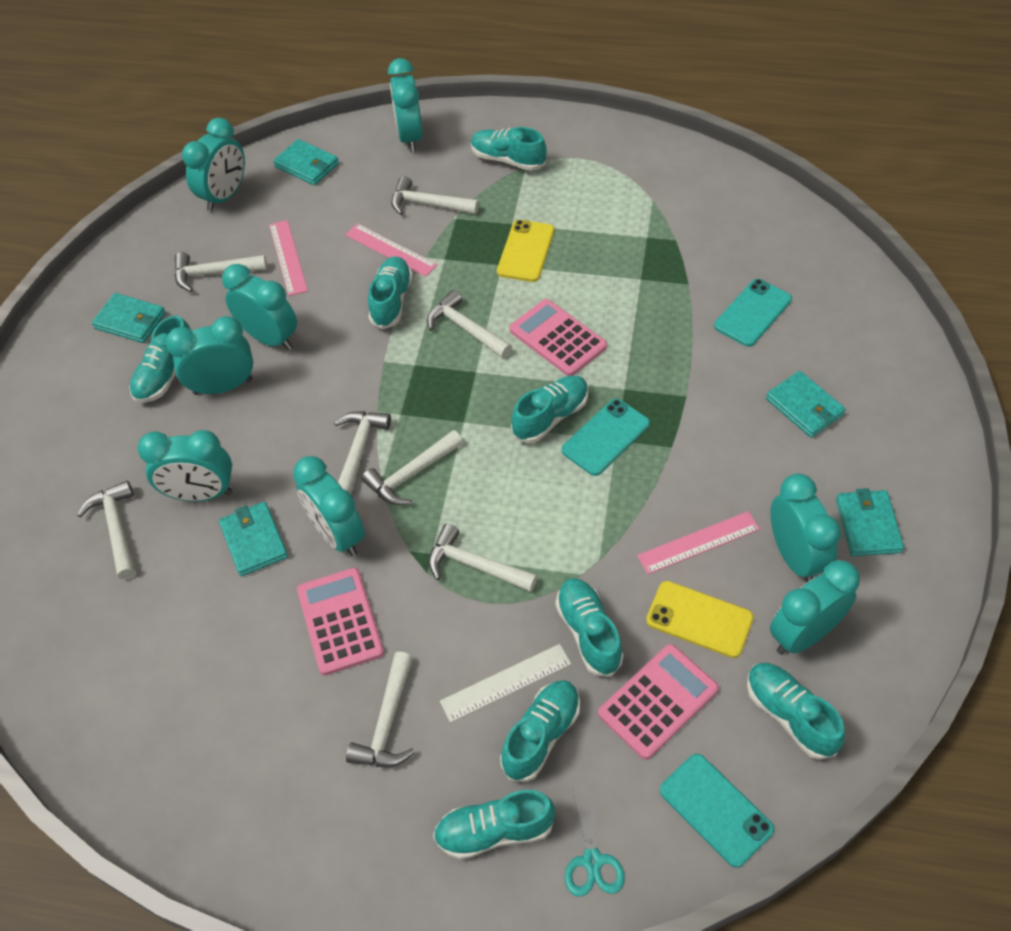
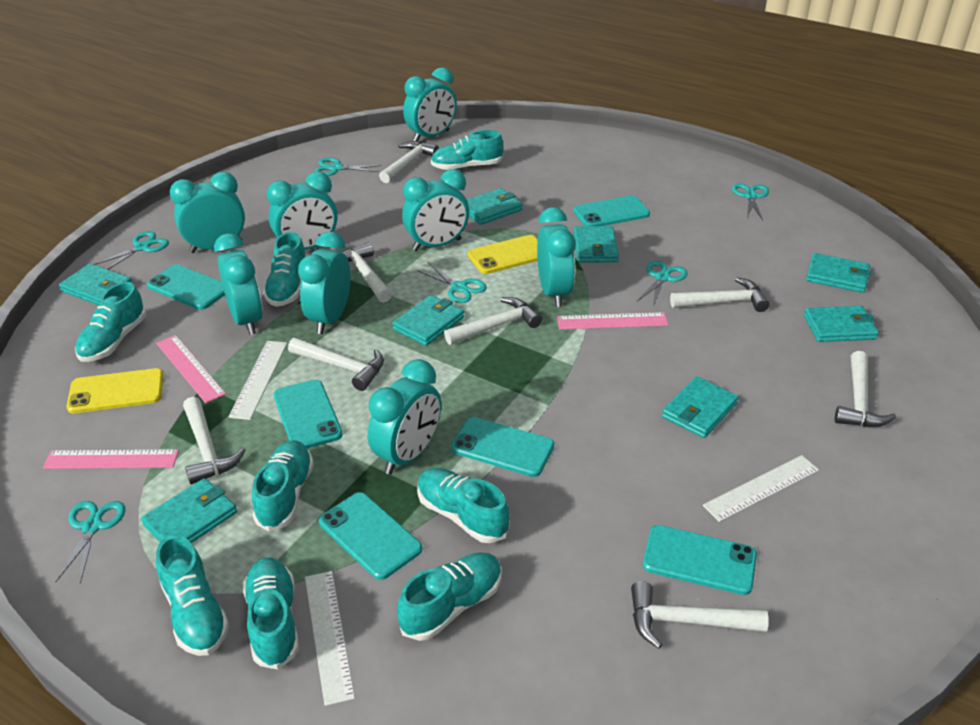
pink calculator: [297,568,384,675] [509,299,607,376] [598,644,719,760] = 3 -> none = 0
turquoise phone: [562,399,650,476] [660,754,775,868] [714,279,792,347] = 3 -> [147,264,225,310] [273,379,343,449] [319,492,422,580] [451,417,554,477] [573,195,650,226] [643,525,757,595] = 6
turquoise scissors: [565,789,625,897] = 1 -> [56,501,125,584] [93,231,169,270] [315,158,382,176] [416,262,487,303] [637,261,687,307] [732,183,769,220] = 6
turquoise wallet: [91,293,166,343] [219,502,288,576] [273,139,339,185] [766,371,846,438] [836,488,904,556] = 5 -> [59,264,132,305] [141,478,237,543] [392,295,464,346] [467,188,522,225] [573,226,619,262] [662,376,739,438] [804,306,879,342] [806,253,871,293] = 8
white ruler: [440,644,571,723] = 1 -> [228,341,287,420] [305,571,355,706] [703,455,819,522] = 3

